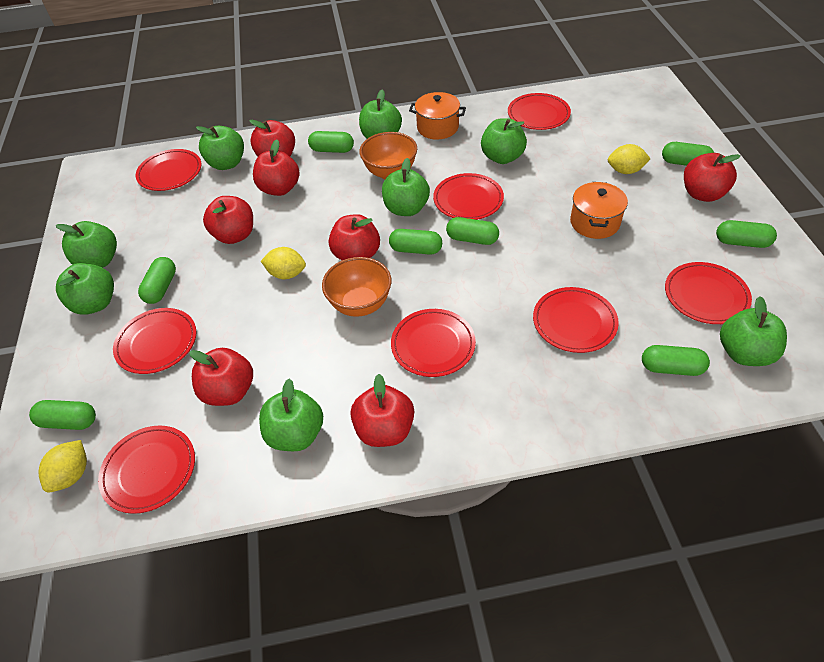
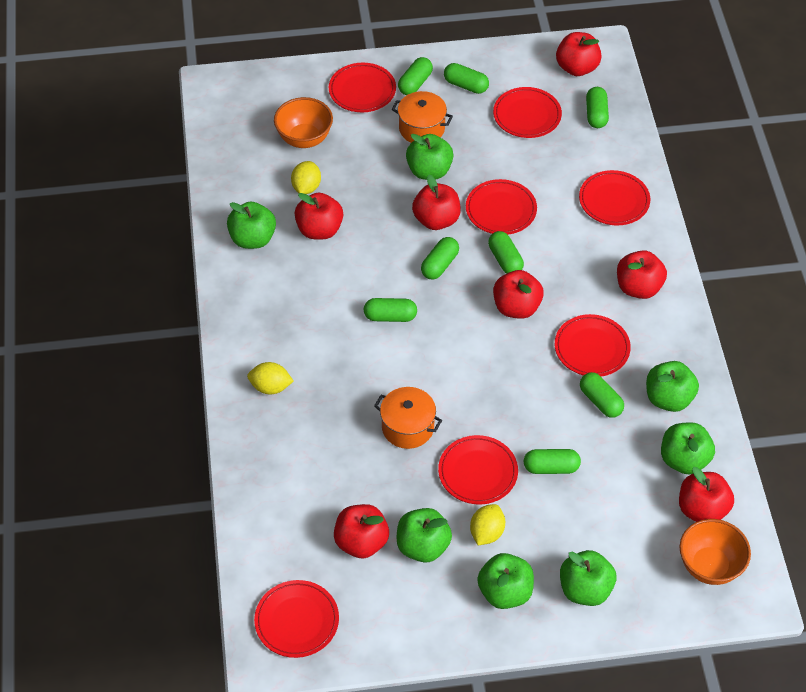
green apple: [56,221,117,268] [56,263,114,315] [196,126,244,170] [259,379,323,451] [359,90,402,139] [382,158,430,216] [481,118,527,164] [720,296,787,366] = 8 -> [227,202,276,249] [396,508,452,563] [406,134,453,180] [477,553,534,609] [560,550,616,606] [646,361,699,412] [661,422,715,475] = 7
red plate: [98,426,195,514] [113,308,196,374] [136,149,201,191] [391,309,476,377] [433,173,504,220] [508,93,571,130] [533,287,619,353] [665,262,752,324] = 8 -> [254,580,339,658] [329,63,396,112] [438,435,518,504] [466,179,537,235] [493,87,562,138] [555,314,631,376] [579,170,650,225] = 7

